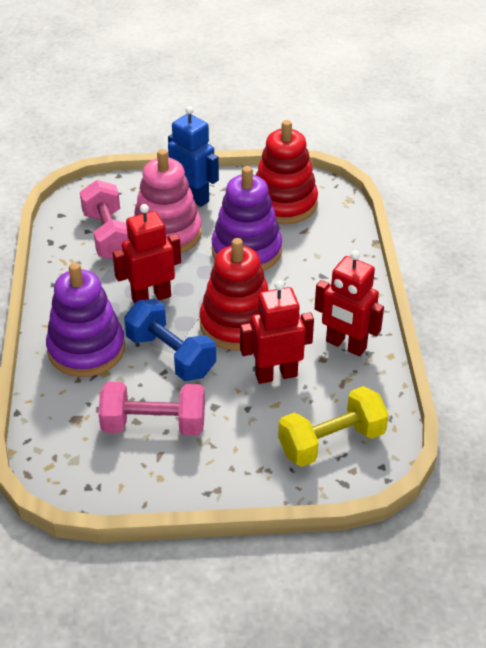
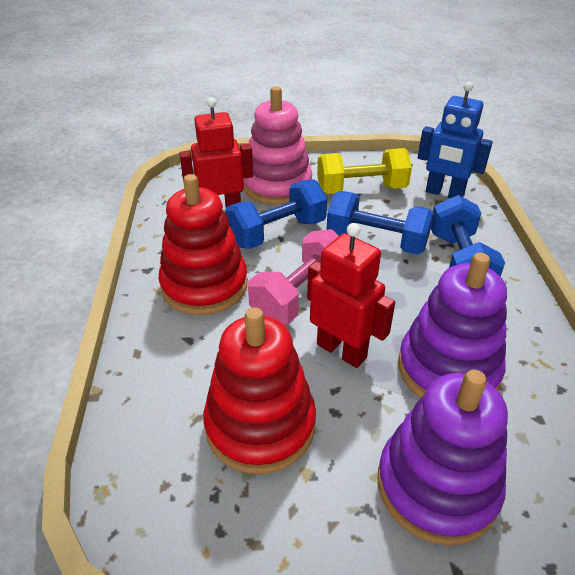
blue dumbbell: [124,299,216,381] = 1 -> [225,179,327,249] [326,191,434,255] [431,195,505,277] = 3
pink dumbbell: [80,180,129,259] [98,382,205,436] = 2 -> [248,229,339,324] = 1
red robot: [112,204,181,304] [240,280,314,384] [315,250,384,356] = 3 -> [179,97,253,208] [307,223,395,368] = 2

